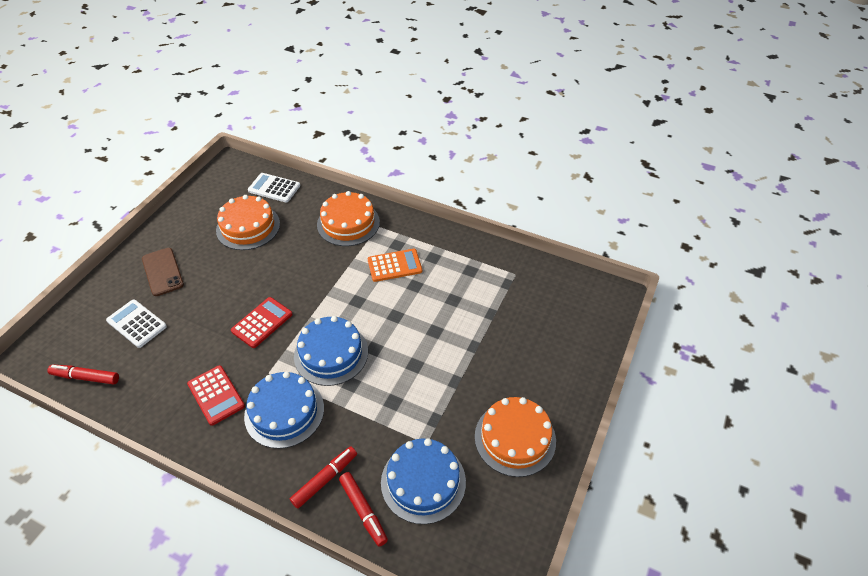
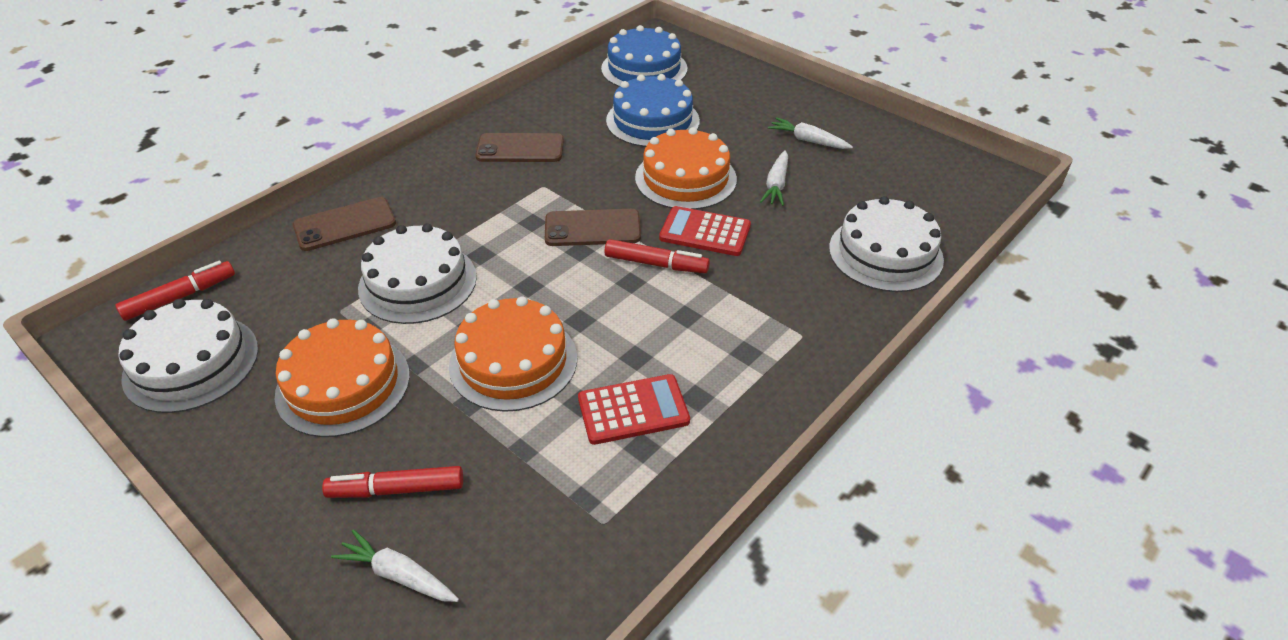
blue cake: [244,371,324,449] [294,316,368,386] [381,438,466,524] = 3 -> [601,25,687,87] [606,74,700,147] = 2
brown phone: [142,248,184,296] = 1 -> [293,197,396,251] [475,133,564,162] [545,209,641,246] = 3
orange calculator: [368,249,422,282] = 1 -> none = 0
white cake: none = 0 -> [119,299,258,413] [358,224,477,324] [829,196,944,292] = 3
white calculator: [106,299,167,348] [248,173,300,203] = 2 -> none = 0
white carrot: none = 0 -> [331,529,459,602] [760,150,788,206] [768,117,853,149] = 3

